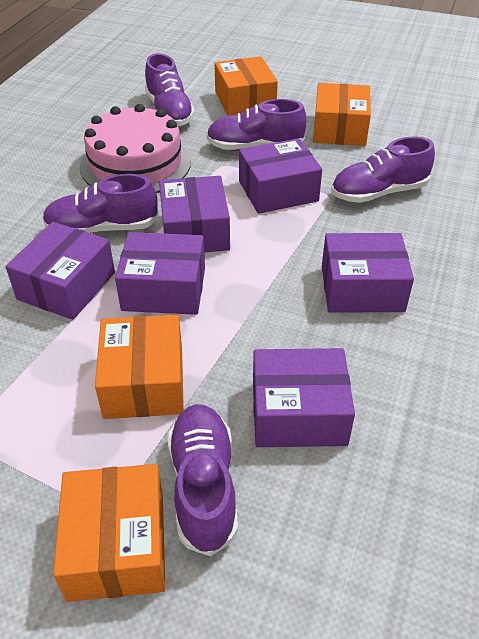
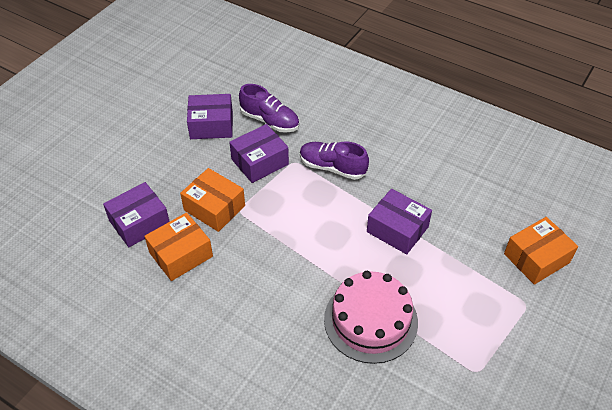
orange box: [53,464,165,602] [95,315,184,419] [215,56,278,116] [313,83,371,146] = 4 -> [144,212,213,281] [180,168,245,232] [504,217,578,285] = 3
purple box: [6,222,115,320] [115,232,205,315] [159,176,230,253] [239,138,322,214] [253,348,355,447] [322,233,414,313] = 6 -> [103,182,170,247] [187,94,233,139] [229,124,289,183] [367,189,432,254] = 4
purple shoe: [42,174,158,233] [145,53,195,126] [168,404,238,556] [206,99,307,151] [332,137,435,203] = 5 -> [239,84,299,133] [300,141,369,180] = 2

